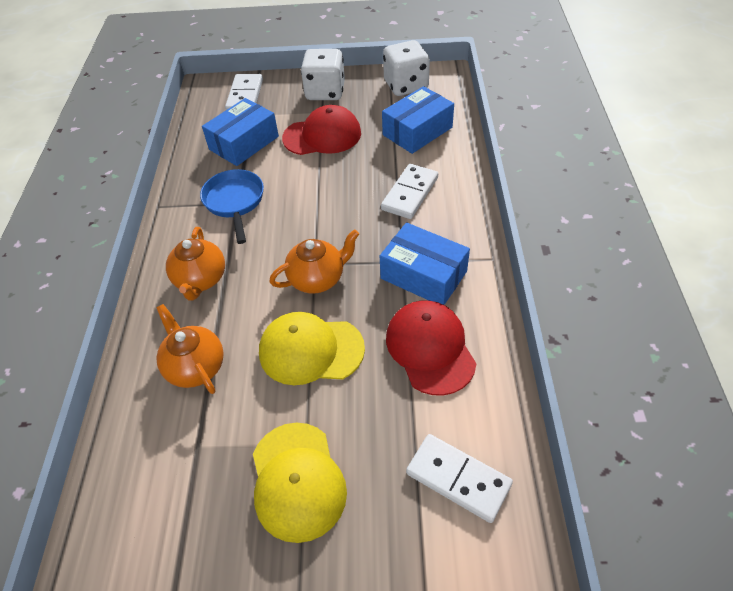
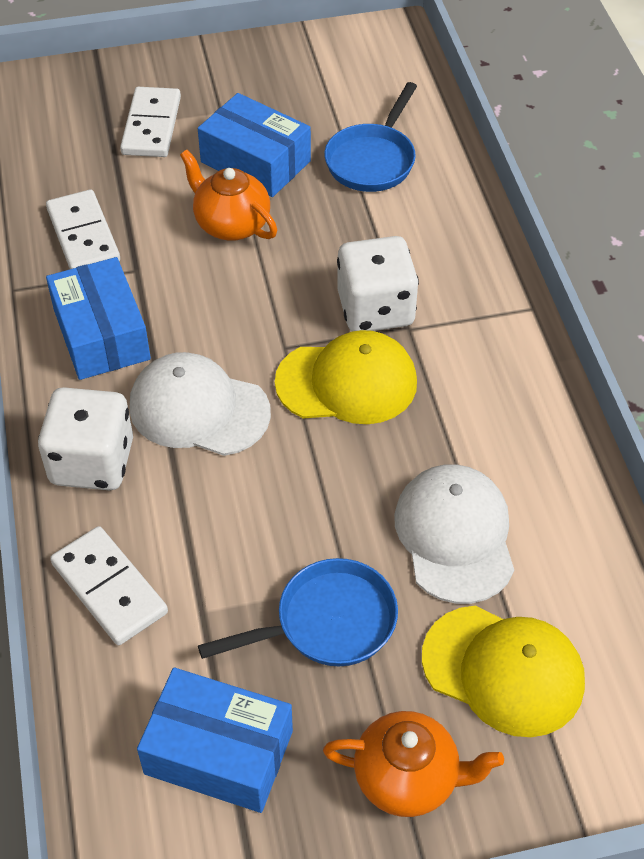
blue pan: [200,169,264,244] = 1 -> [198,558,398,666] [324,82,417,192] = 2
orange teapot: [157,304,224,394] [166,227,225,301] [269,229,359,294] = 3 -> [180,150,277,241] [323,711,504,817] = 2
red cap: [282,105,361,155] [386,301,477,396] = 2 -> none = 0
white cap: none = 0 -> [129,352,271,456] [394,464,514,604] = 2

